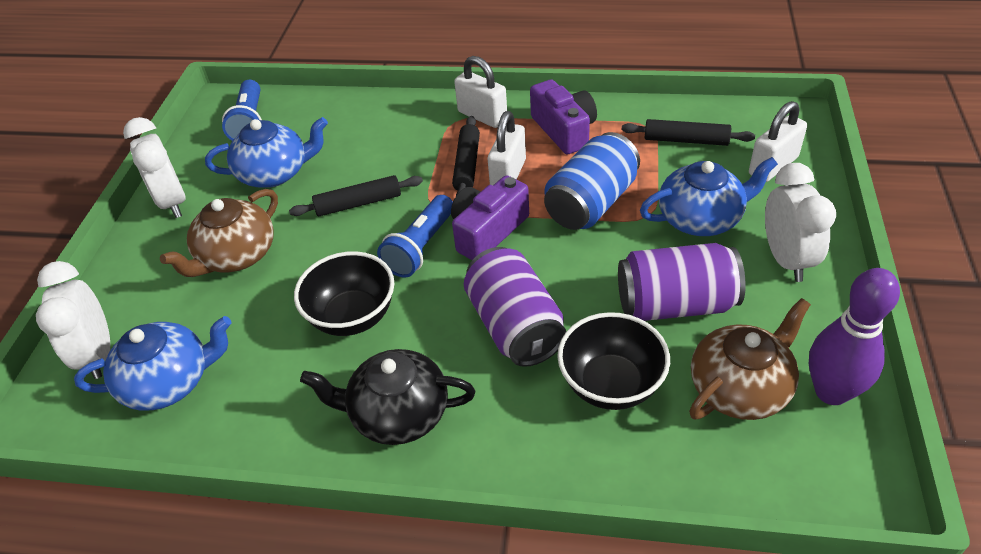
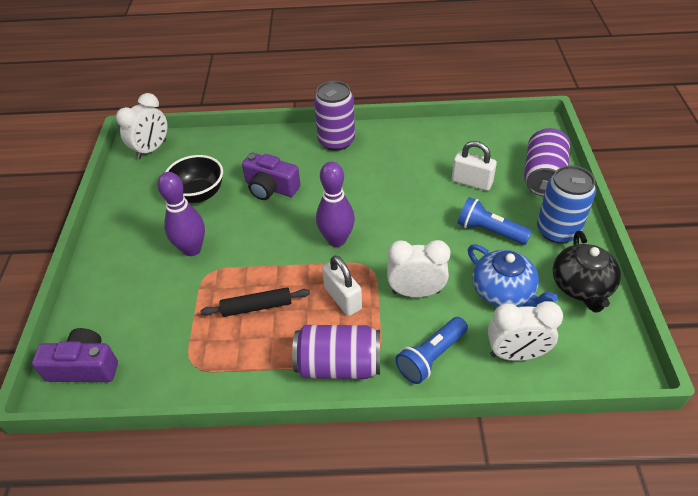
black bowl: [294,251,394,336] [557,312,670,410] = 2 -> [165,155,223,203] = 1
black rolling pin: [289,175,423,216] [452,116,480,196] [622,119,755,146] = 3 -> [201,287,310,317] = 1
blue teapot: [74,316,232,411] [205,117,328,188] [640,157,778,236] = 3 -> [468,244,558,307] = 1
brown teapot: [160,189,278,277] [689,298,811,420] = 2 -> none = 0
purple bowling pin: [809,268,900,405] = 1 -> [157,172,205,256] [316,162,355,247] = 2
purple can: [464,247,566,367] [618,243,746,321] = 2 -> [292,325,380,379] [314,81,355,151] [524,128,570,197] = 3
white padlock: [454,56,507,128] [488,111,526,185] [749,101,807,182] = 3 -> [322,255,362,316] [452,141,497,191] = 2

